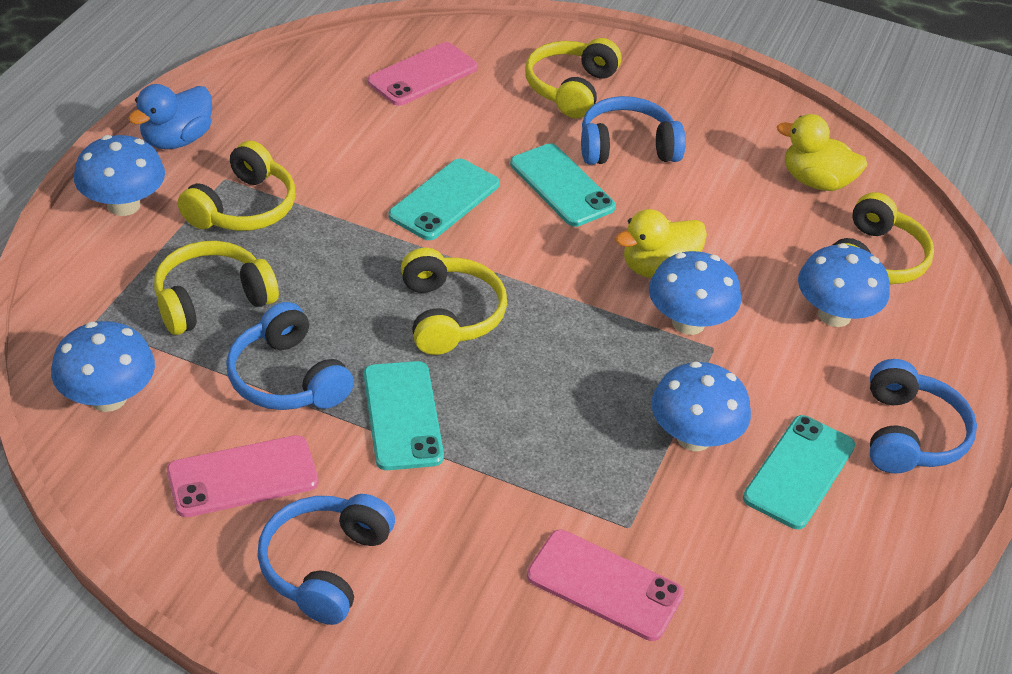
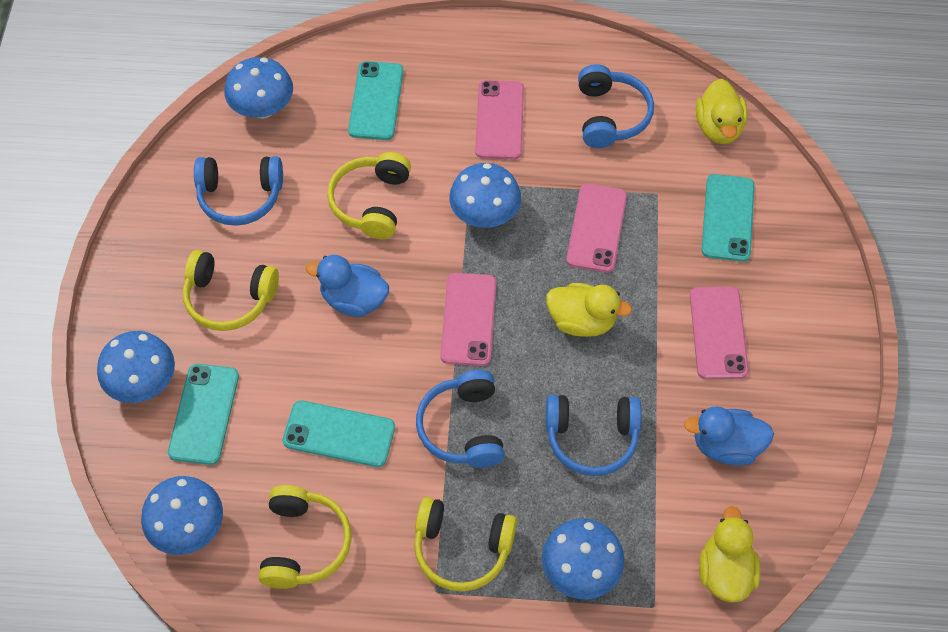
blue duck: [128,84,212,149] = 1 -> [306,255,389,317] [684,406,774,465] = 2
pink phone: [167,435,319,517] [368,42,478,106] [527,530,684,641] = 3 -> [440,273,496,366] [475,80,524,160] [566,183,627,273] [690,287,749,379] = 4
yellow duck: [615,209,707,278] [777,114,867,191] = 2 -> [546,283,632,337] [696,79,748,144] [699,506,761,603] = 3
yellow headphones: [154,241,279,335] [178,141,295,231] [401,248,507,355] [525,38,621,119] [833,192,934,284] = 5 -> [183,250,279,331] [258,485,351,589] [327,152,411,239] [414,497,517,592] = 4

